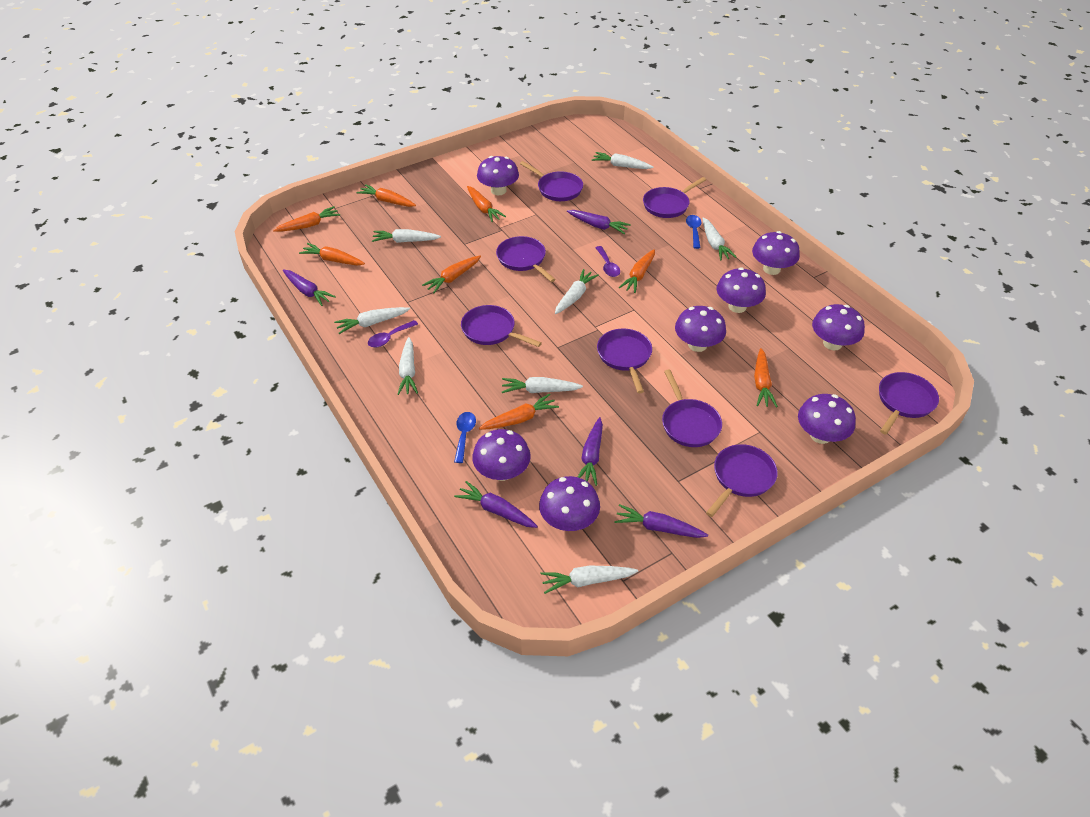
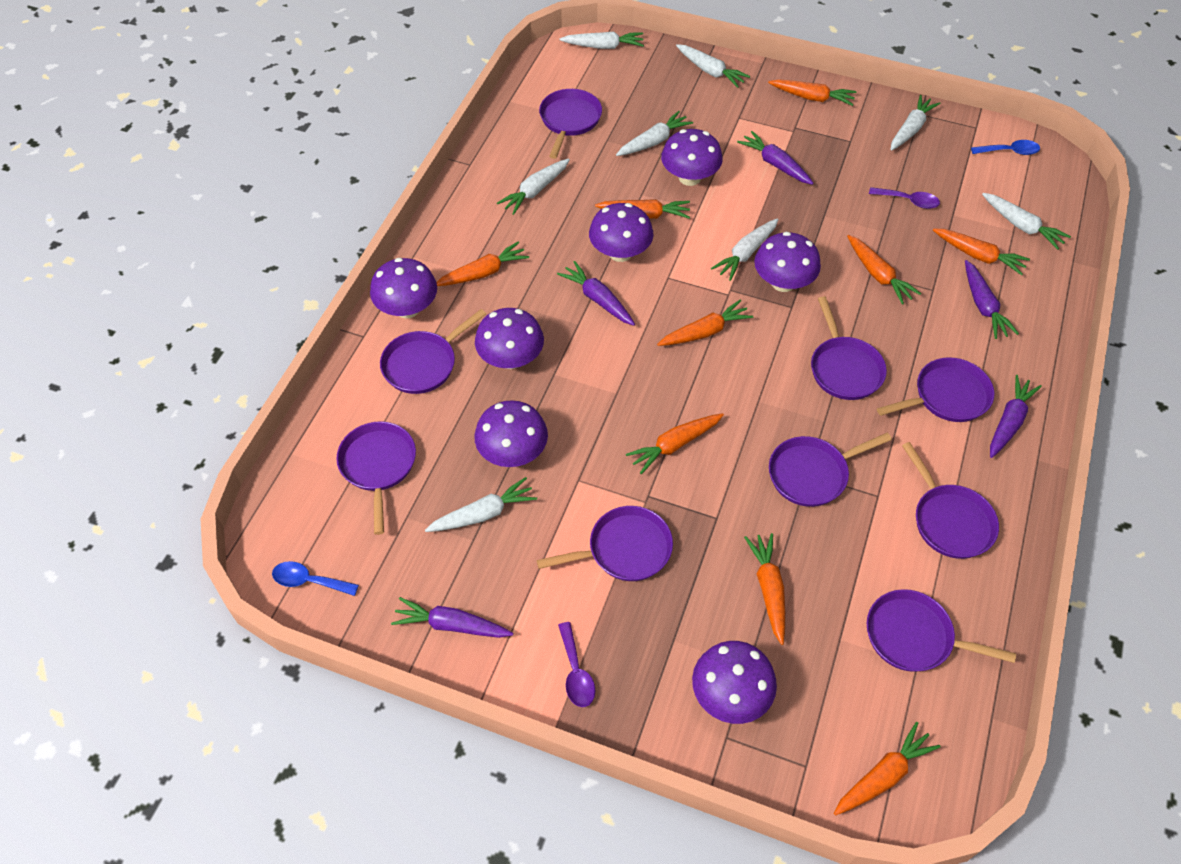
orange carrot: [273,206,340,232] [299,243,365,265] [357,184,416,207] [422,255,481,293] [467,186,506,222] [479,393,559,430] [619,249,655,293] [754,348,778,407] = 8 -> [437,241,529,286] [595,199,690,219] [626,413,724,474] [657,300,753,346] [744,533,785,645] [768,79,856,106] [834,722,941,815] [847,235,921,305] [933,228,1030,276] = 9
purple mushroom: [472,429,531,481] [477,156,519,195] [539,476,600,531] [675,306,726,352] [716,267,766,313] [752,231,800,275] [798,394,856,444] [812,304,865,350] = 8 -> [370,258,437,318] [474,400,548,467] [475,308,544,369] [589,203,653,262] [661,129,722,186] [692,641,777,724] [754,232,821,292] = 7
purple pan: [461,305,542,347] [496,236,556,282] [520,161,583,201] [597,328,652,393] [643,177,706,218] [662,369,722,447] [706,444,778,517] [879,372,939,435] = 8 -> [336,421,416,535] [380,309,486,394] [537,506,673,581] [539,89,602,159] [769,433,892,507] [811,296,887,400] [867,589,1016,672] [877,357,995,422] [902,442,999,559] = 9

